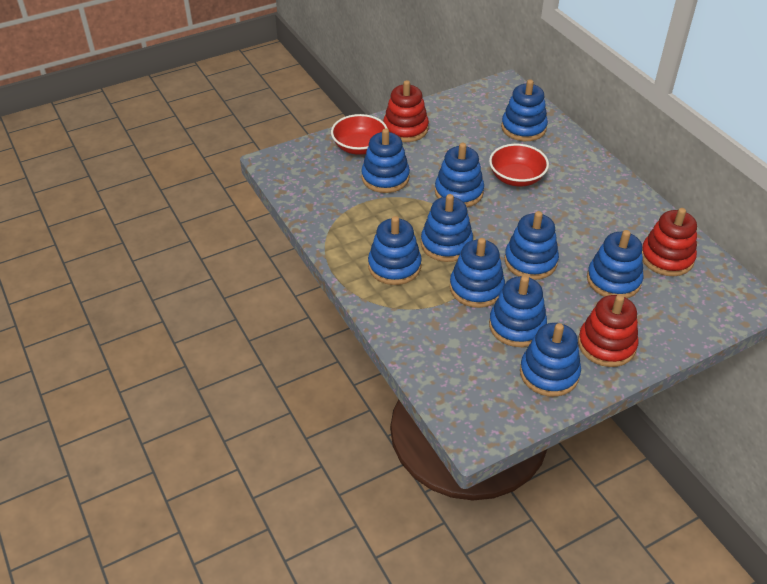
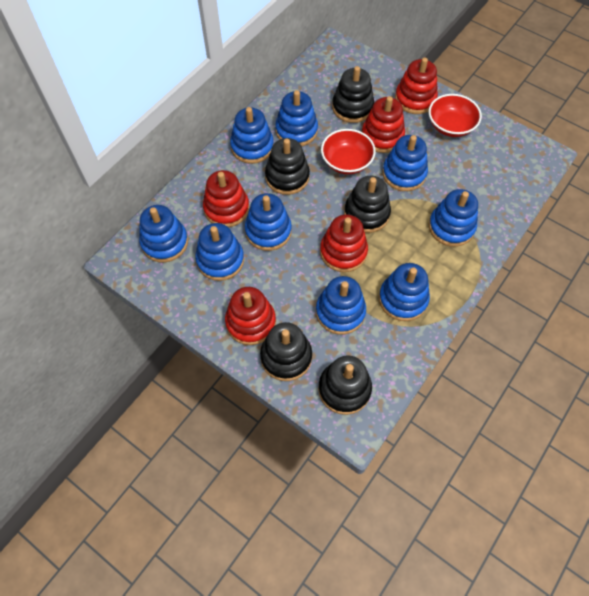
black stacking toy: none = 0 -> [260,322,312,381] [265,138,310,195] [318,356,372,415] [332,66,374,123] [344,176,391,233] = 5
blue stacking toy: [361,128,410,193] [368,216,422,285] [421,194,473,262] [435,143,484,207] [450,238,505,308] [489,276,547,347] [501,80,548,141] [504,211,559,280] [520,323,581,397] [587,230,644,298] = 10 -> [139,205,188,262] [195,223,244,281] [230,107,274,164] [245,193,292,251] [275,90,318,146] [316,276,366,335] [379,263,430,321] [382,135,428,191] [428,189,478,247] = 9
red stacking toy: [383,80,429,142] [578,295,639,367] [642,208,697,276] = 3 -> [203,170,249,227] [225,287,276,345] [320,214,368,272] [362,96,405,153] [395,57,438,114] = 5

